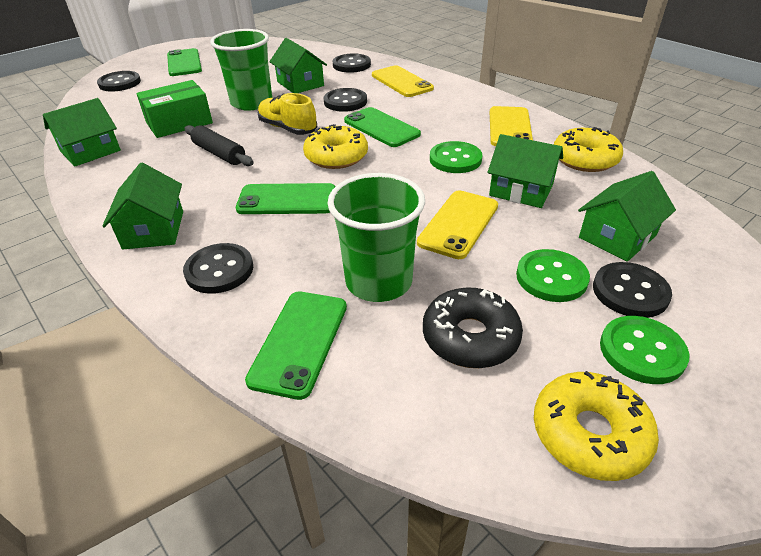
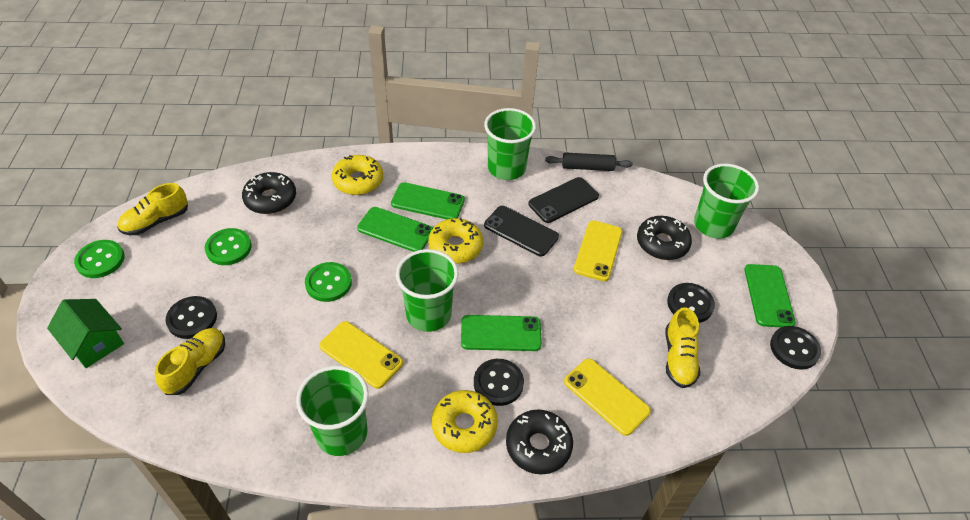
black button: [97,71,141,91] [183,243,253,294] [324,88,367,112] [333,53,371,73] [593,262,672,318] = 5 -> [166,296,217,339] [474,359,524,406] [667,283,715,323] [770,326,821,370] = 4
black donut: [423,287,523,368] = 1 -> [242,172,296,214] [506,410,573,474] [637,216,692,260] = 3
black phone: none = 0 -> [484,206,559,257] [528,177,599,223] = 2
green box: [136,80,213,138] = 1 -> none = 0
green cup: [210,29,272,111] [328,173,425,302] = 2 -> [296,366,369,456] [396,249,459,332] [484,108,536,180] [694,164,759,239] = 4
green house: [43,98,121,167] [102,163,183,249] [269,38,327,93] [487,134,563,208] [578,171,676,262] = 5 -> [47,299,124,368] = 1
yellow shoe: [258,93,317,135] = 1 -> [118,183,188,235] [155,328,225,395] [666,307,700,388] = 3

